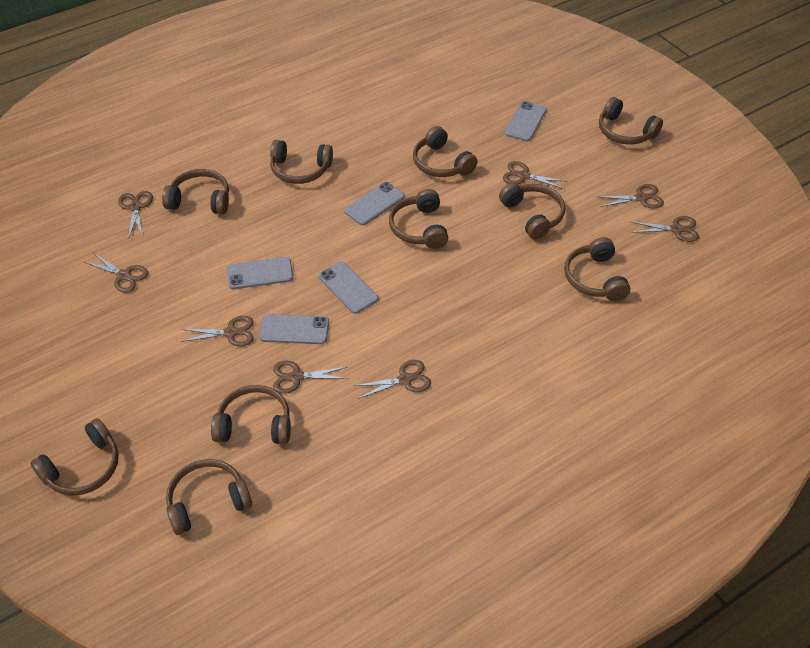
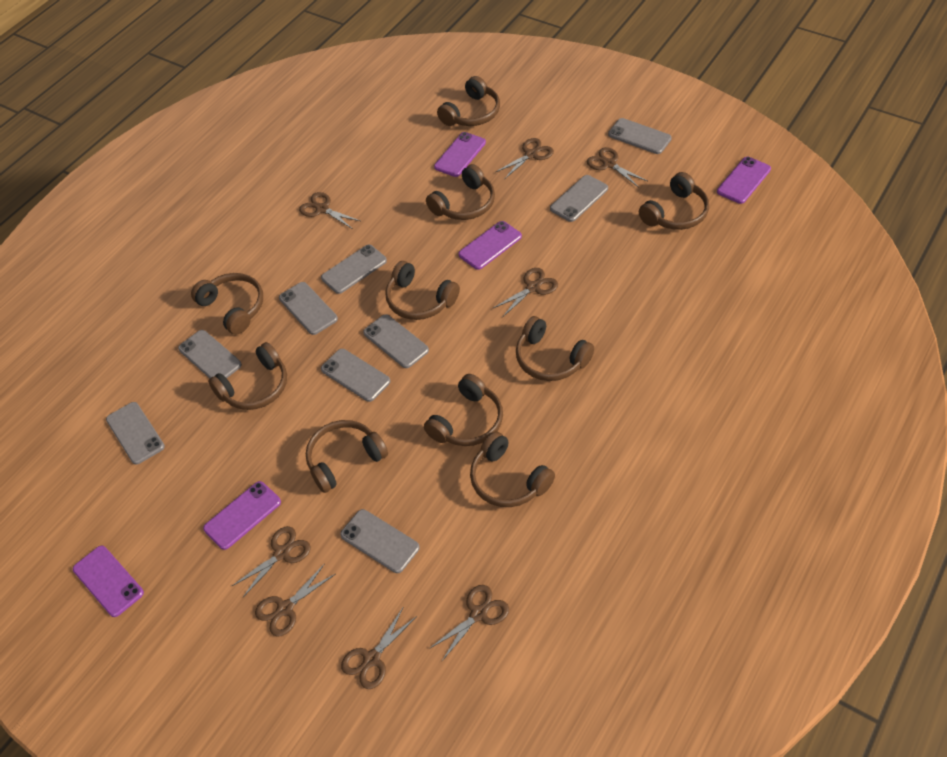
grey phone: [227,257,293,289] [259,314,329,344] [319,261,378,314] [344,182,405,225] [505,101,547,142] = 5 -> [106,402,165,465] [178,330,242,378] [279,282,338,335] [321,245,387,294] [321,349,390,402] [340,509,420,573] [363,314,429,368] [550,175,608,222] [608,118,672,154] = 9
purple phone: none = 0 -> [73,546,144,617] [203,481,281,550] [434,132,486,177] [458,221,522,270] [717,157,771,204] = 5

